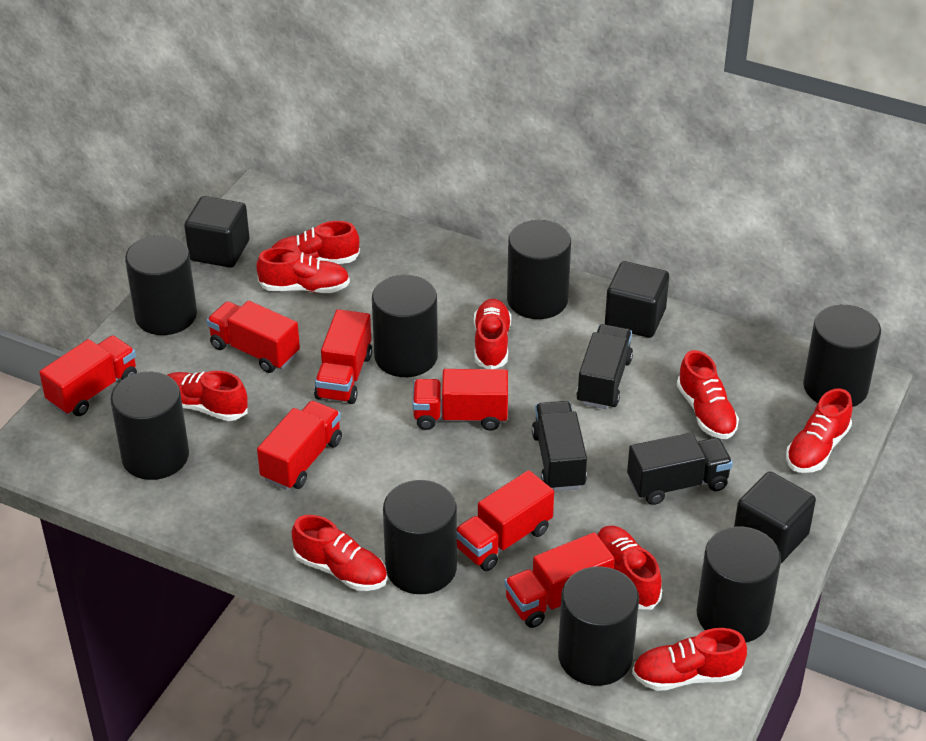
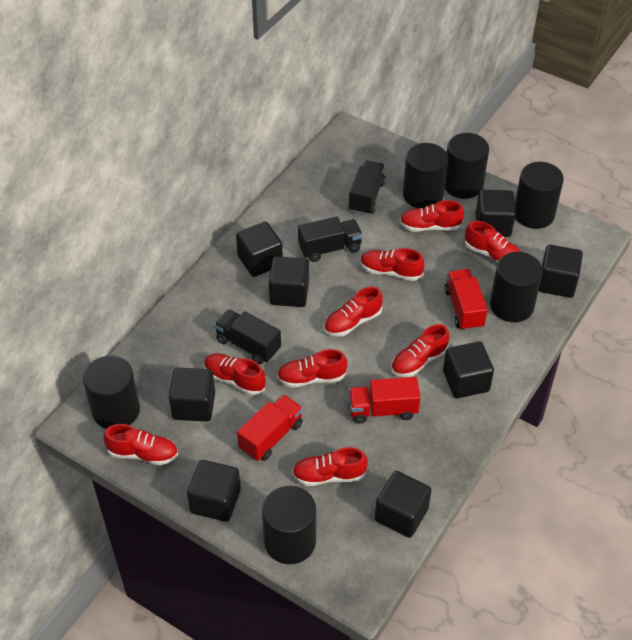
black cube: [184,196,250,268] [605,261,669,338] [734,471,816,563] = 3 -> [169,368,215,421] [187,460,241,522] [236,222,283,277] [269,256,309,307] [375,471,431,538] [443,341,494,398] [476,190,516,237] [539,245,583,298] = 8
black cylinder: [110,372,189,480] [125,235,197,335] [372,275,438,377] [383,480,457,594] [507,220,571,319] [558,566,639,686] [697,526,781,643] [803,305,881,407] = 8 -> [83,356,140,429] [262,486,316,564] [403,143,448,208] [445,133,489,199] [490,252,543,322] [515,162,564,229] = 6
red truck: [39,336,137,416] [207,301,300,373] [257,401,342,490] [314,309,372,404] [412,369,508,431] [457,470,554,571] [504,532,615,628] = 7 -> [237,395,303,461] [348,377,421,424] [444,269,488,331] = 3

